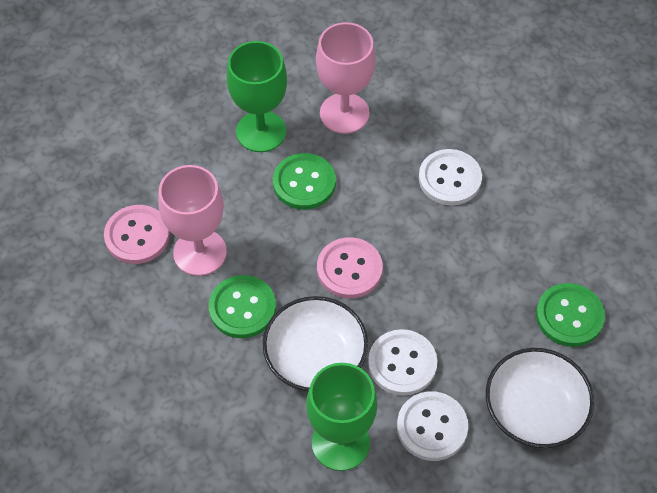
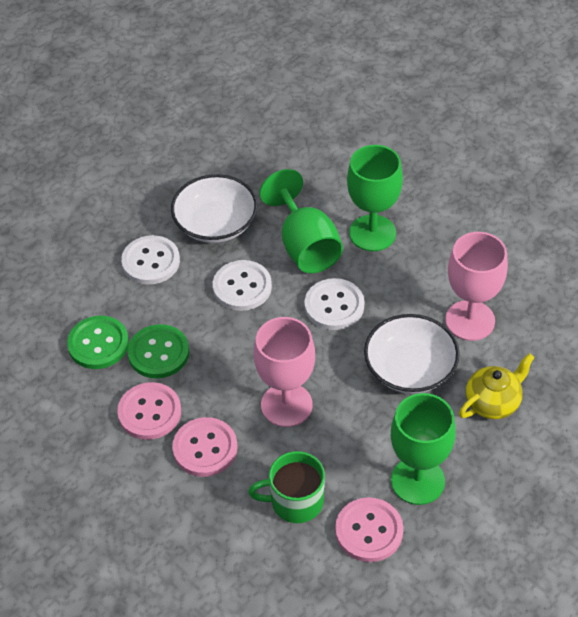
green button: [209,275,276,338] [273,153,336,210] [536,283,605,347] = 3 -> [67,316,129,369] [127,324,189,379] = 2
green goblet: [227,41,287,152] [306,363,377,471] = 2 -> [259,169,343,273] [347,145,403,251] [391,393,456,505] = 3
green mug: none = 0 -> [248,451,325,523] = 1
pink button: [104,205,170,264] [317,237,383,298] = 2 -> [117,382,181,440] [172,417,238,477] [335,497,403,562] = 3
yellow teapot: none = 0 -> [459,353,535,419] = 1

